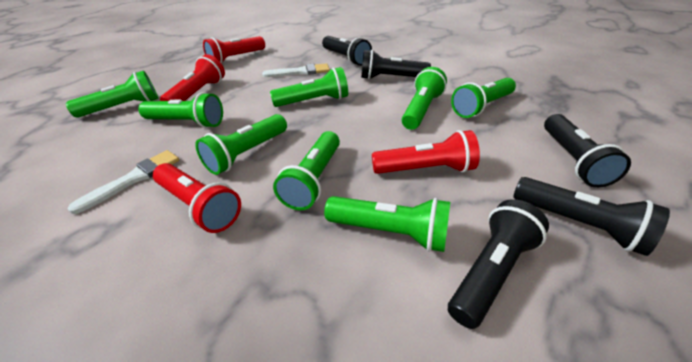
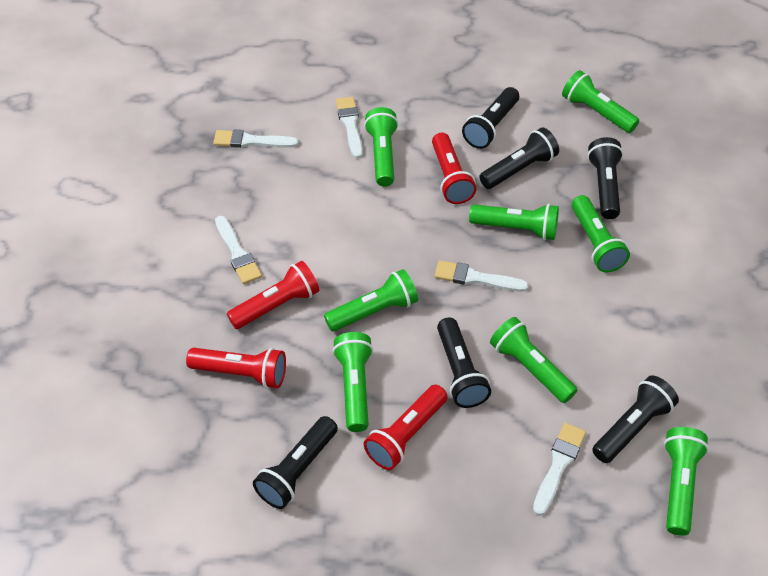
black flashlight: [322,36,372,66] [361,49,431,80] [448,199,549,329] [513,177,670,256] [544,114,631,188] = 5 -> [253,416,338,509] [437,317,491,408] [462,87,519,149] [479,127,559,189] [587,137,623,219] [592,375,679,463] = 6
white brush: [67,150,179,214] [262,63,330,77] = 2 -> [213,130,299,148] [215,216,262,284] [336,97,363,158] [434,260,529,292] [533,423,586,516] = 5

